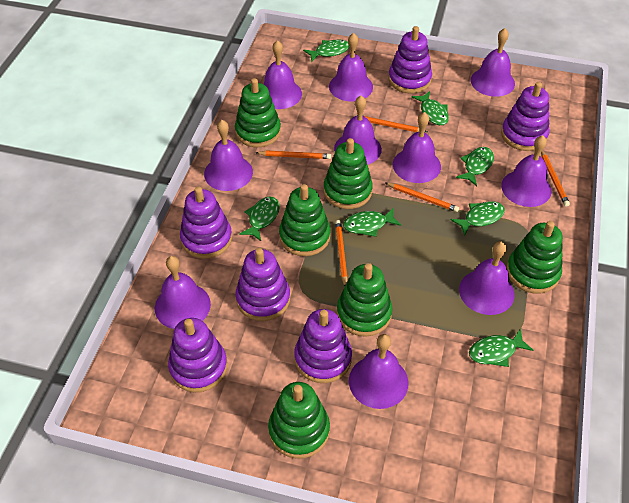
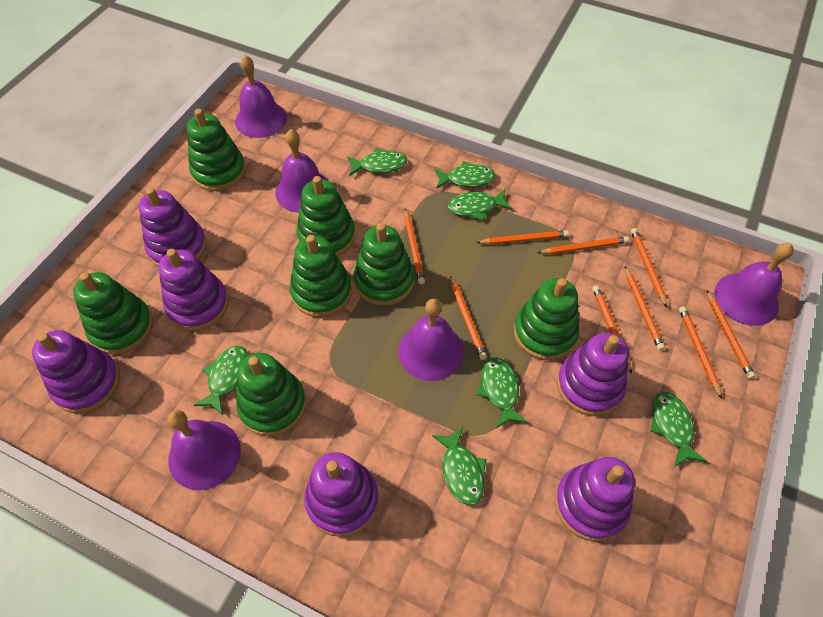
green stacking toy: [235,78,281,147] [268,382,330,459] [279,184,330,256] [324,138,373,209] [337,263,393,337] [507,221,563,294] = 6 -> [73,272,153,355] [187,109,246,191] [236,353,306,436] [290,235,352,317] [296,176,355,256] [353,223,414,306] [514,278,580,360] = 7
orange pencil: [255,150,331,159] [335,220,347,286] [356,115,427,132] [386,183,459,212] [541,150,570,207] = 5 -> [404,209,425,284] [450,276,487,360] [476,230,569,245] [538,236,629,254] [592,285,632,374] [625,266,665,351] [631,228,667,307] [679,306,722,399] [707,291,755,379] = 9
purple bell: [155,256,211,329] [204,120,253,191] [263,40,302,109] [329,33,373,102] [334,96,382,165] [349,334,409,409] [393,112,441,183] [459,241,515,315] [471,28,515,97] [501,135,552,207] = 10 -> [168,410,241,490] [235,55,287,138] [275,129,329,213] [398,299,464,381] [714,243,794,326] = 5

